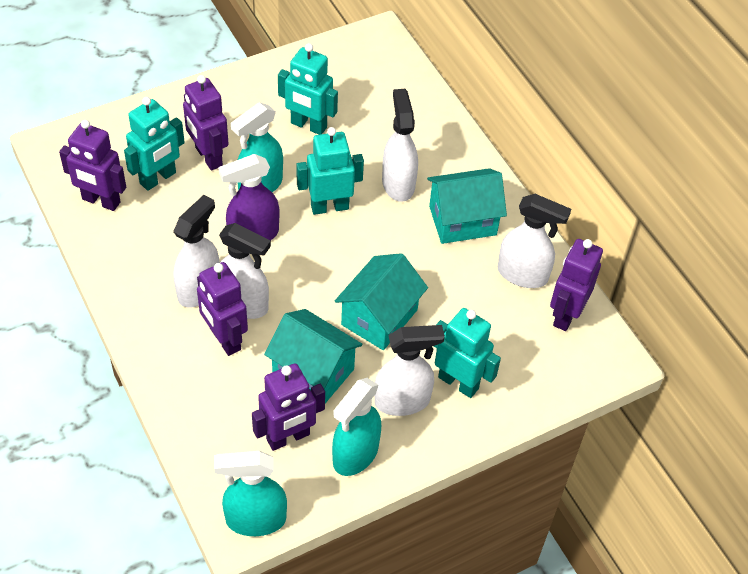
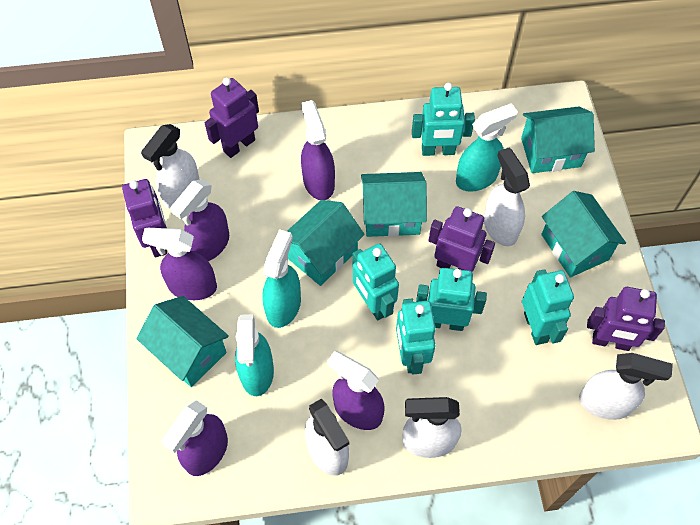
purple robot: [59,120,126,211] [183,75,229,171] [197,262,248,356] [252,364,325,451] [550,239,603,331] = 5 -> [122,179,167,257] [205,77,259,158] [429,206,495,271] [587,287,665,351] = 4
purple spray bottle: [218,154,279,240] = 1 -> [142,228,217,300] [162,400,228,476] [170,179,229,261] [301,100,335,200] [327,351,385,430] = 5
turquoise house: [264,309,363,403] [335,253,428,350] [427,168,507,244] = 3 -> [137,296,229,387] [287,200,365,286] [361,172,427,237] [521,106,595,173] [541,191,626,278] = 5
turquoise robot: [124,97,185,191] [278,43,338,135] [296,127,364,215] [434,308,501,398] = 4 -> [353,243,399,320] [396,299,436,375] [412,82,475,156] [416,268,487,331] [522,269,574,345] = 5

